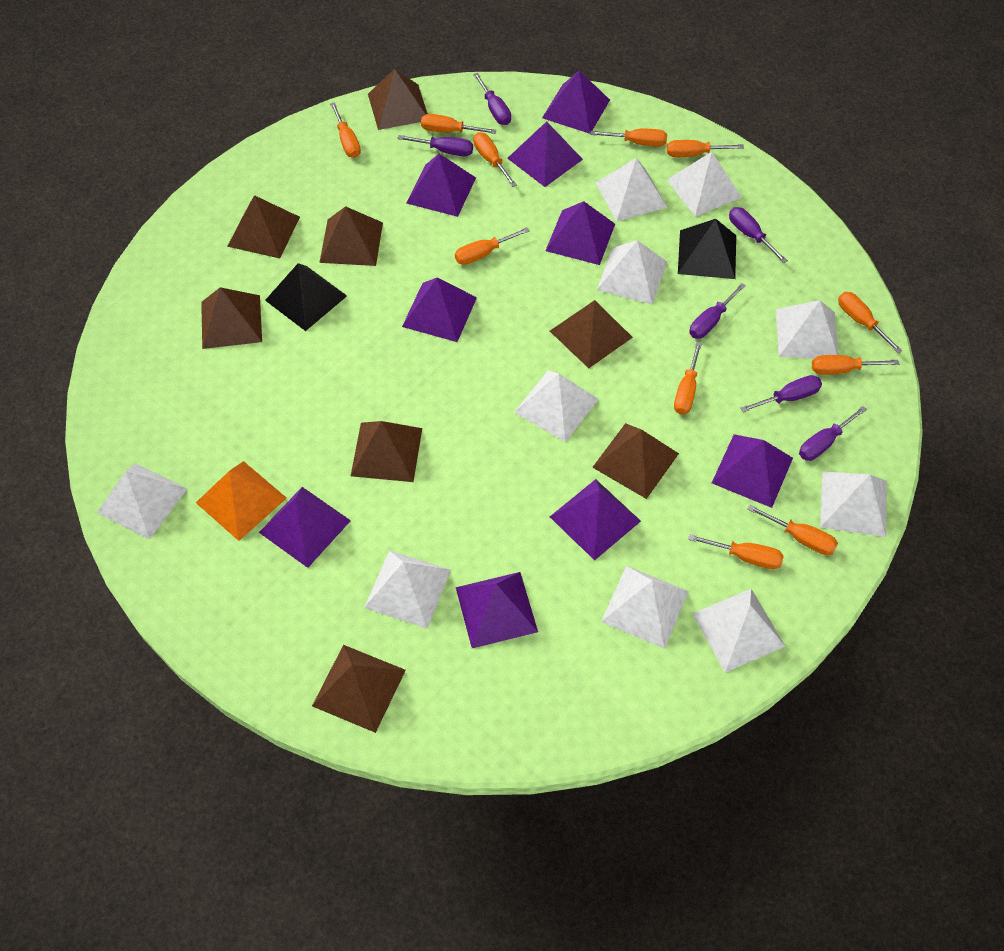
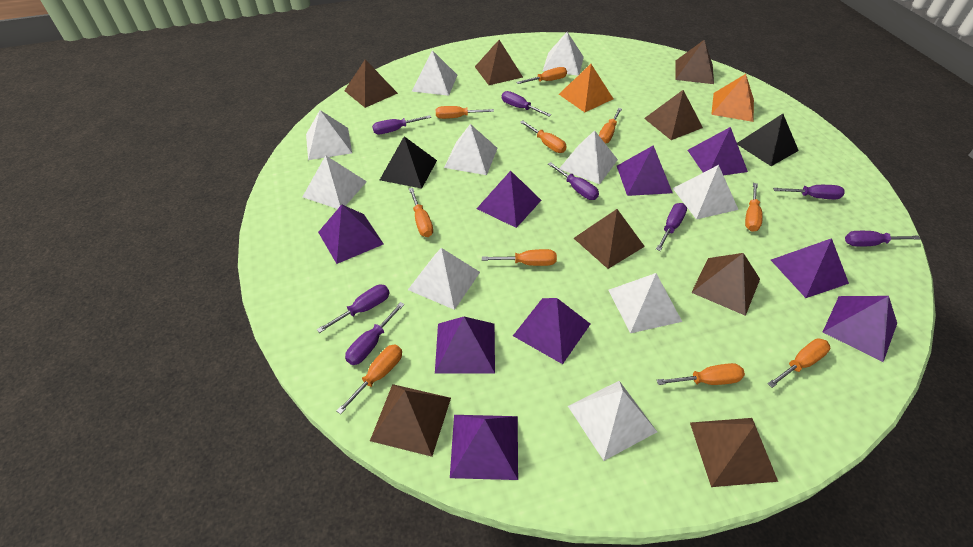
orange pyramid: [196,461,287,541] = 1 -> [559,64,613,112] [711,74,754,122] = 2
orange screwdriver: [330,102,361,158] [421,114,496,134] [455,227,530,265] [473,132,517,187] [590,129,667,147] [667,140,744,157] [674,342,702,415] [688,534,784,569] [748,505,838,555] [812,355,899,375] [838,292,903,353] = 11 -> [337,345,402,414] [409,188,433,237] [436,106,494,119] [482,249,557,266] [516,67,567,84] [520,120,567,153] [599,108,622,144] [657,363,745,385] [745,183,763,232] [767,338,830,388] = 10
purple screwdriver: [397,135,473,156] [473,73,511,125] [689,283,746,339] [729,207,788,263] [741,375,822,413] [799,406,867,461] = 6 -> [317,285,390,333] [345,302,405,365] [372,115,431,134] [502,91,551,116] [548,162,599,200] [656,203,687,251] [773,185,845,199] [845,231,920,247] = 8

